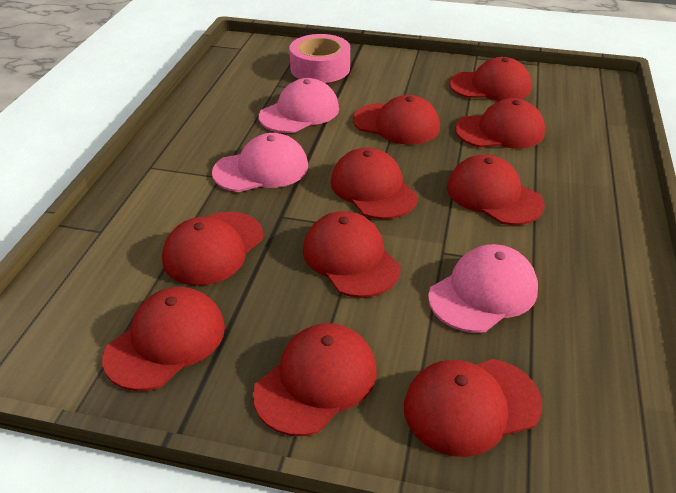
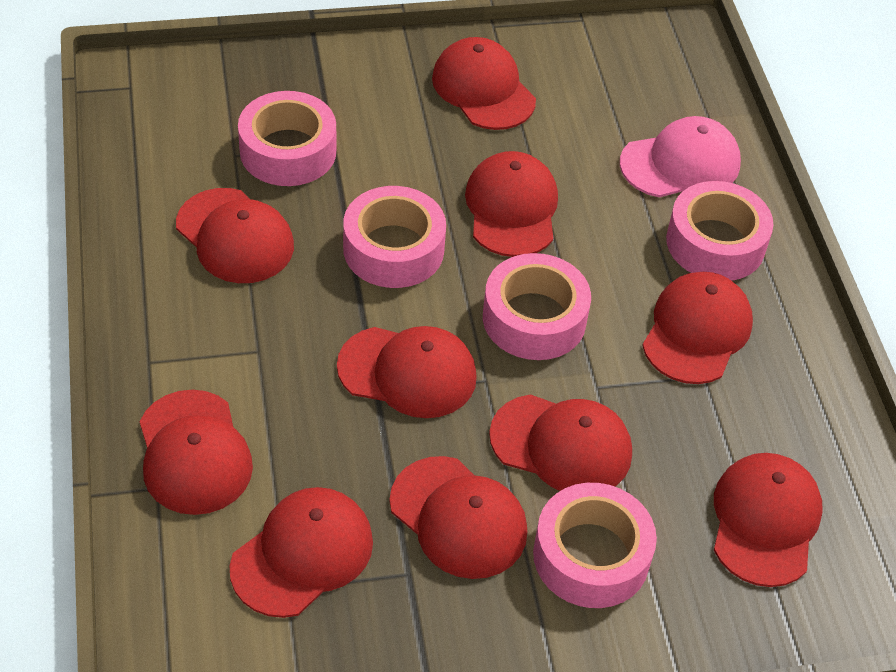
pink cap: [212,133,308,192] [259,78,339,133] [428,244,538,333] = 3 -> [620,116,741,197] = 1
pink tape: [289,34,350,83] = 1 -> [238,91,336,186] [343,186,446,288] [483,253,591,360] [533,483,657,608] [666,181,774,281] = 5

